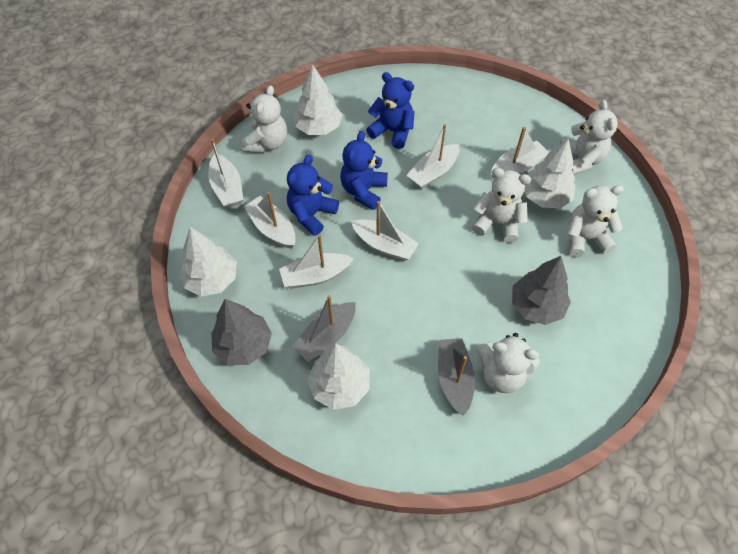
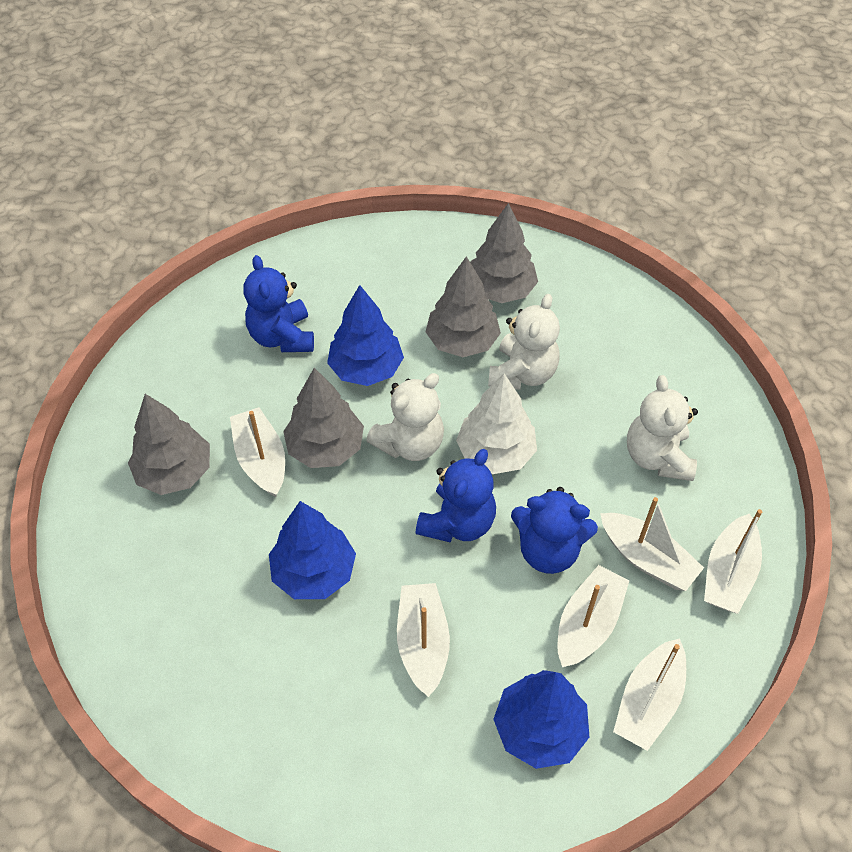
blue tree: none = 0 -> [269,501,356,599] [327,285,404,386] [493,670,589,769] = 3
grey boat: [292,295,356,362] [438,338,475,416] = 2 -> none = 0
grey tree: [211,299,272,365] [512,256,571,325] = 2 -> [128,394,210,495] [283,368,364,468] [426,256,501,357] [470,203,538,303] = 4
white teddy bear: [242,85,287,153] [472,168,531,243] [477,333,540,393] [560,100,618,175] [567,185,624,257] = 5 -> [366,373,444,461] [488,294,560,390] [627,375,698,481] = 3
white tree: [179,227,237,297] [293,65,342,135] [307,344,370,410] [525,139,575,208] = 4 -> [456,373,537,474] = 1

